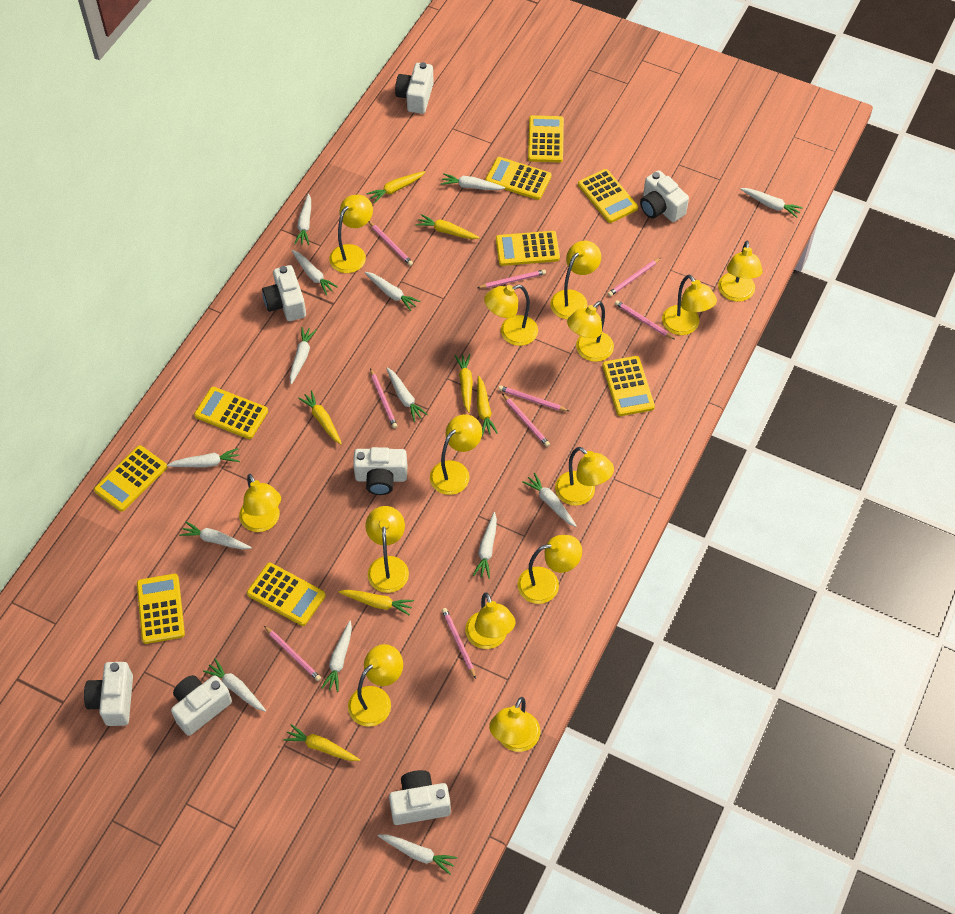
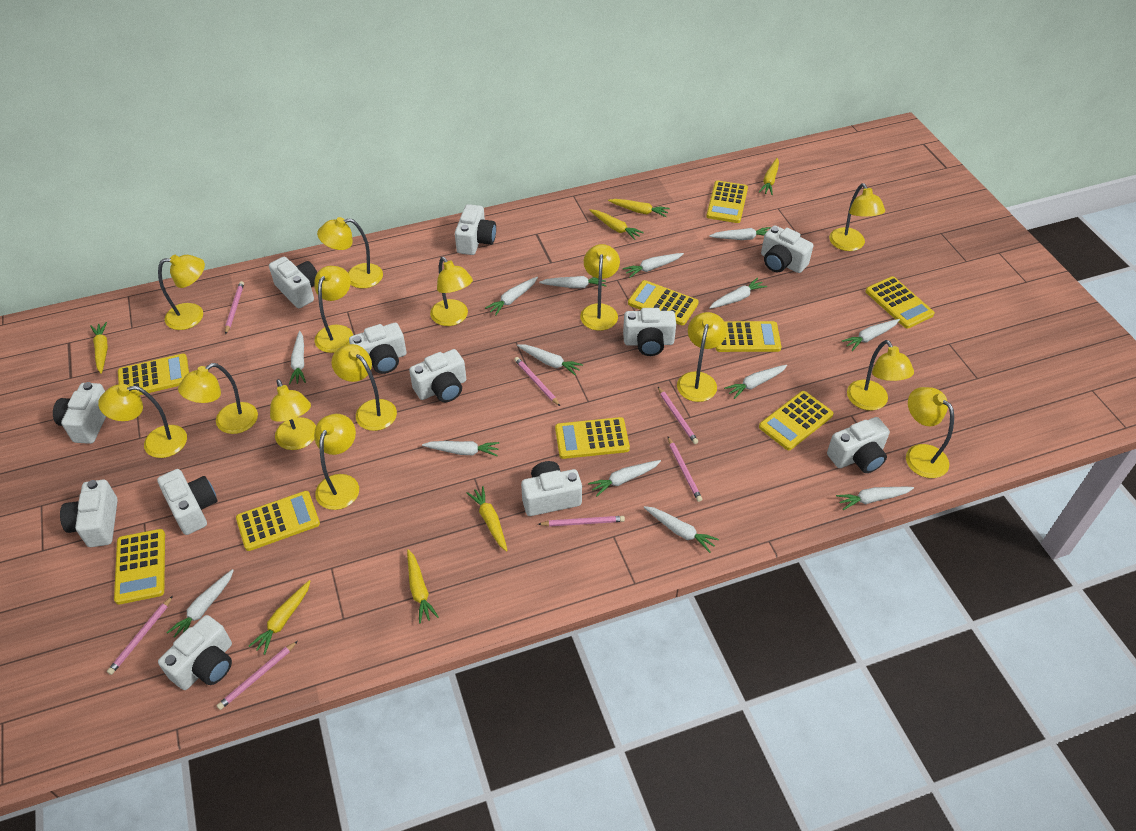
pink pencil: [264,626,321,681] [369,221,413,266] [370,368,397,428] [442,608,476,679] [477,270,546,288] [498,385,569,411] [502,394,550,447] [608,258,661,296] [615,300,675,340] = 9 -> [107,596,173,675] [216,641,298,710] [225,281,244,334] [514,357,560,406] [538,516,625,527] [658,387,698,444] [668,437,702,502] = 7
white camera: [84,662,133,726] [171,675,232,736] [262,265,306,321] [353,447,407,495] [389,770,451,825] [395,62,434,114] [640,170,689,222] = 7 -> [53,382,106,444] [60,480,118,547] [157,469,218,535] [158,615,232,690] [269,257,318,308] [349,323,406,374] [409,349,466,402] [455,204,496,255] [521,461,582,516] [623,308,676,356] [761,225,813,273] [827,417,890,473] = 12

